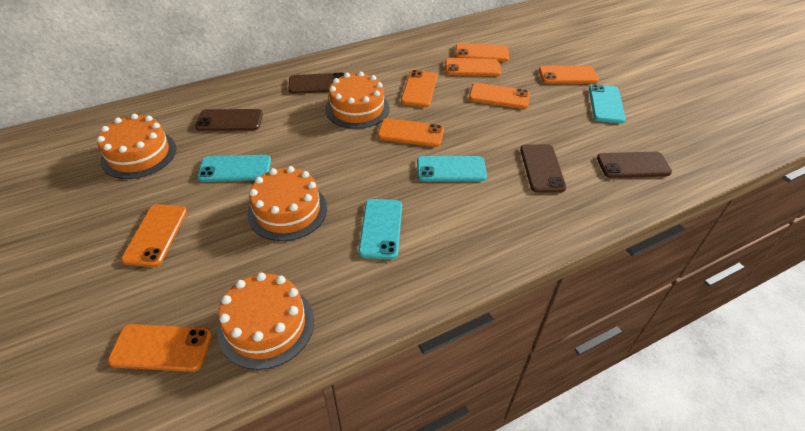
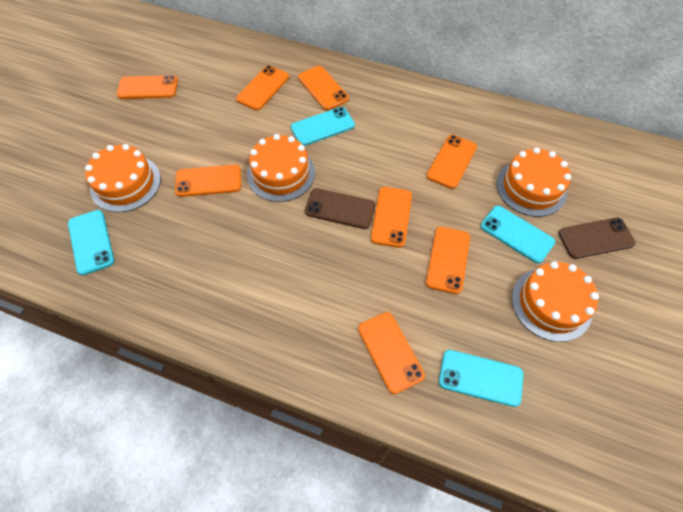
brown phone: [195,109,263,131] [288,72,344,94] [520,144,566,193] [597,152,672,178] = 4 -> [305,188,376,229] [559,218,636,259] = 2

